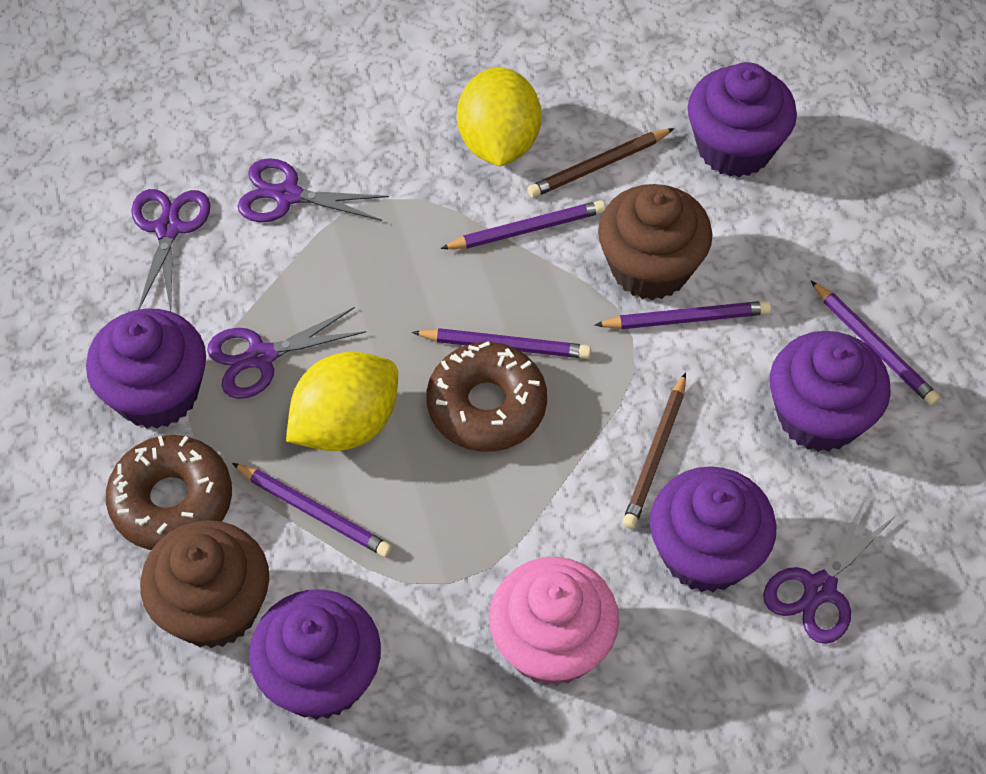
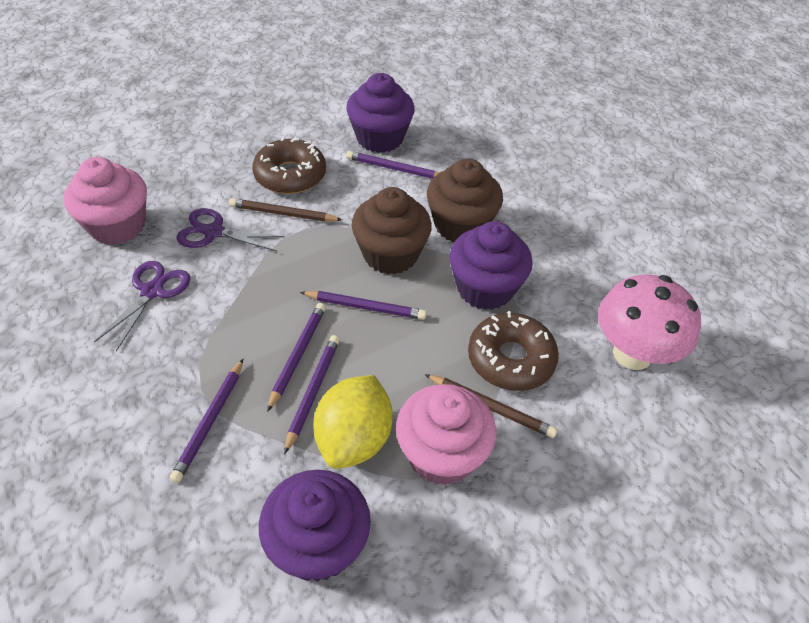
pink cupcake: [489,557,619,686] = 1 -> [64,157,147,245] [396,384,496,485] = 2
pink mushroom: none = 0 -> [598,274,701,370] = 1
purple cupcake: [86,309,206,429] [249,589,381,720] [650,466,776,592] [688,62,797,177] [770,331,891,452] = 5 -> [259,470,371,582] [346,73,415,153] [450,221,533,310] = 3
purple scissors: [131,189,211,311] [207,307,366,399] [237,158,389,222] [763,499,896,644] = 4 -> [94,261,190,351] [176,208,284,251] = 2
yellow lemon: [286,352,398,451] [457,67,541,167] = 2 -> [313,375,393,469] = 1

